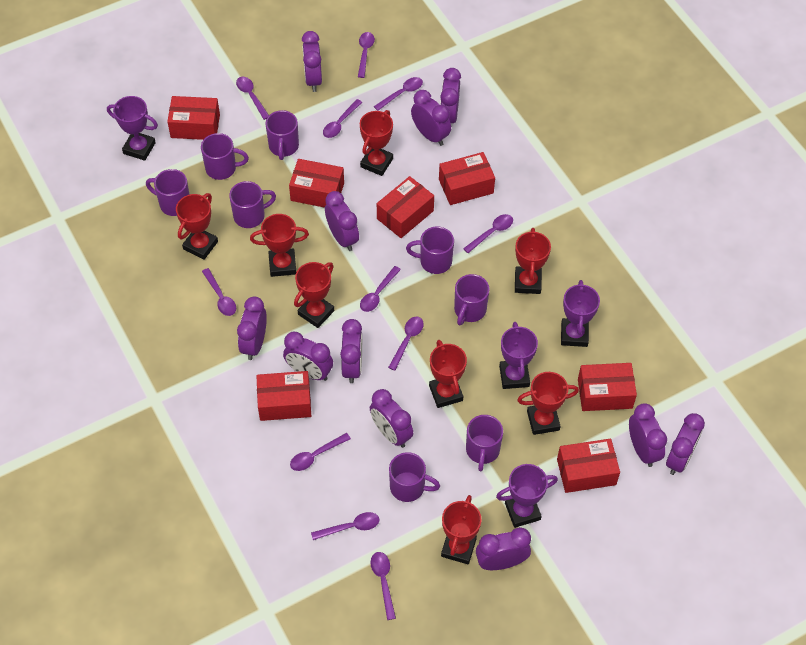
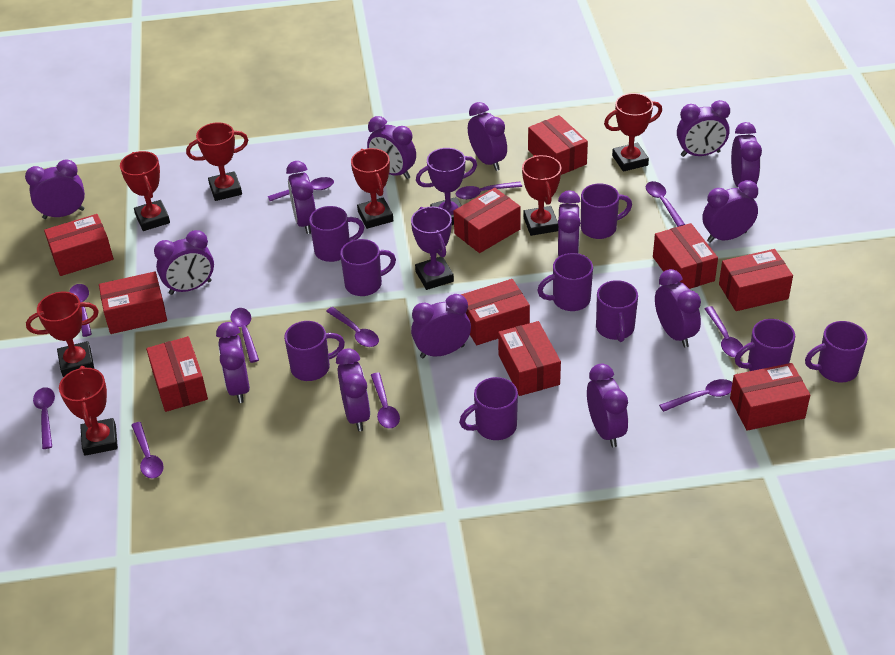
purple clock: [237,296,267,360] [283,332,333,381] [302,31,322,92] [325,191,359,251] [340,319,362,383] [370,389,413,448] [411,90,451,146] [440,68,461,123] [476,527,531,570] [629,403,667,467] [666,413,705,475] = 11 -> [25,159,85,219] [154,230,214,295] [216,322,250,403] [286,161,316,234] [336,348,370,431] [367,116,416,179] [411,294,471,358] [468,102,507,171] [558,190,581,256] [587,364,628,447] [655,269,701,348] [677,100,730,157] [702,180,758,243] [731,122,762,187] = 14
purple mug: [146,169,190,216] [201,133,249,180] [229,181,276,228] [266,110,299,160] [389,452,440,502] [406,227,454,274] [454,274,490,325] [466,415,503,471] = 8 -> [284,321,345,381] [309,206,364,262] [340,239,396,296] [459,377,518,440] [537,253,593,311] [581,184,632,239] [596,280,638,342] [735,319,795,371] [805,321,867,383] = 9
purple trophy: [107,96,158,161] [496,464,558,528] [499,322,538,389] [561,280,600,347] = 4 -> [411,206,454,290] [416,148,477,225] = 2
red box: [167,96,220,140] [256,371,311,421] [289,159,344,208] [377,176,434,238] [439,152,495,205] [557,439,620,493] [578,363,637,411] = 7 -> [44,214,114,276] [99,271,167,334] [146,336,208,412] [453,188,521,253] [461,279,530,345] [498,321,561,396] [528,115,588,175] [653,223,718,289] [719,249,793,311] [730,363,810,431] = 10
red trophy: [176,193,218,260] [250,214,309,277] [294,262,334,328] [360,110,393,176] [429,340,467,408] [441,495,482,564] [515,228,551,294] [517,372,579,435] = 8 -> [26,292,99,377] [59,366,118,456] [120,151,170,231] [186,122,248,201] [351,148,393,229] [522,155,561,236] [604,93,662,172] = 7

